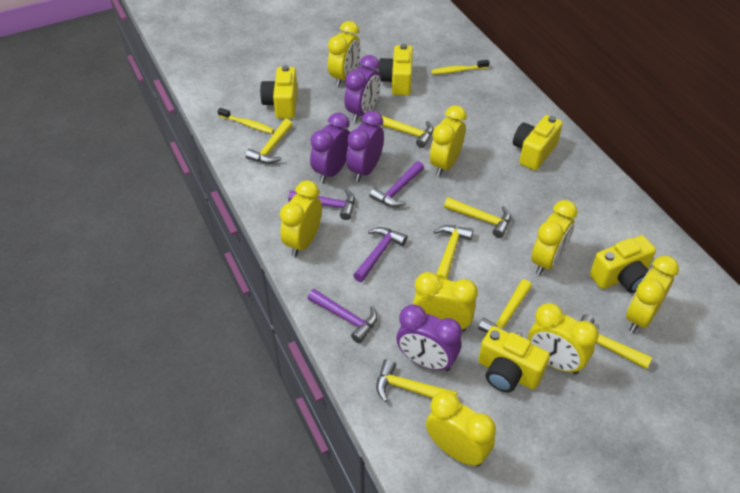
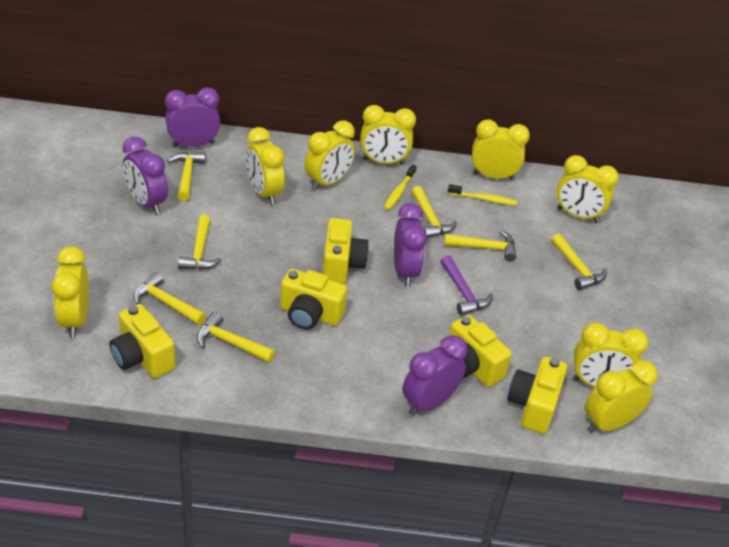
purple hammer: [288,189,355,220] [308,289,377,343] [353,227,407,282] [370,161,424,207] = 4 -> [440,255,493,315] = 1

